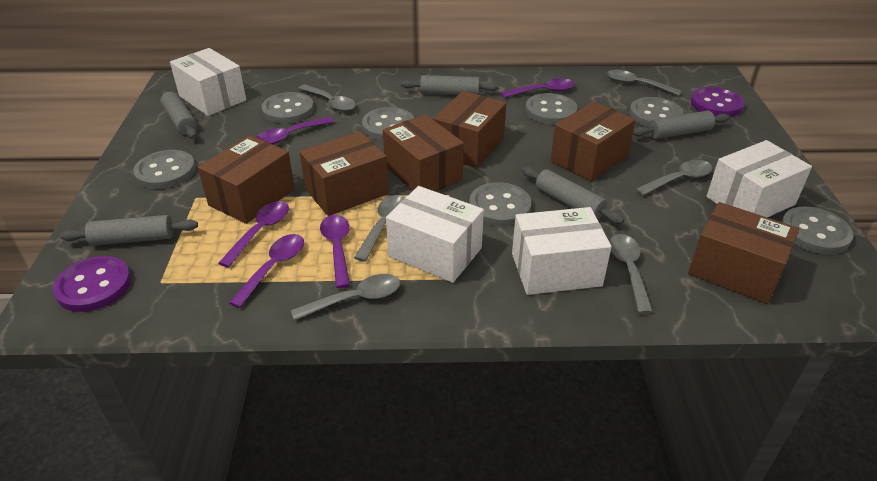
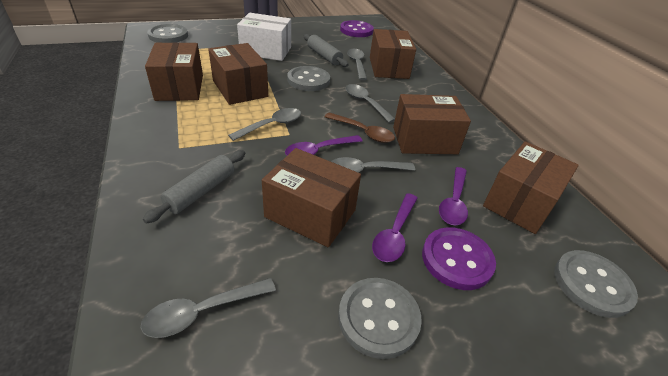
brown spoon: none = 0 -> [324,112,395,143] = 1
grey button: [133,150,196,189] [262,92,314,123] [362,107,414,140] [469,182,531,226] [525,93,577,125] [629,97,684,127] [782,207,854,254] = 7 -> [147,24,188,43] [287,66,330,91] [338,278,422,359] [554,250,638,318] = 4
grey rolling pin: [60,215,198,246] [160,89,197,139] [401,75,499,95] [522,167,624,224] [633,110,730,139] = 5 -> [143,150,245,224] [304,34,349,67] = 2
grey spoon: [291,274,400,321] [298,84,356,111] [354,195,404,262] [607,70,682,96] [609,234,653,314] [635,160,713,196] = 6 -> [141,278,276,338] [228,108,301,141] [331,157,415,172] [346,84,395,123] [347,49,367,80] = 5
purple spoon: [219,201,289,268] [229,234,304,308] [256,117,335,144] [320,215,350,288] [501,78,574,98] = 5 -> [285,135,362,155] [372,193,418,262] [439,167,468,225] = 3
white box: [170,48,246,116] [386,186,484,283] [512,207,611,295] [706,140,812,217] = 4 -> [237,13,291,61] = 1

